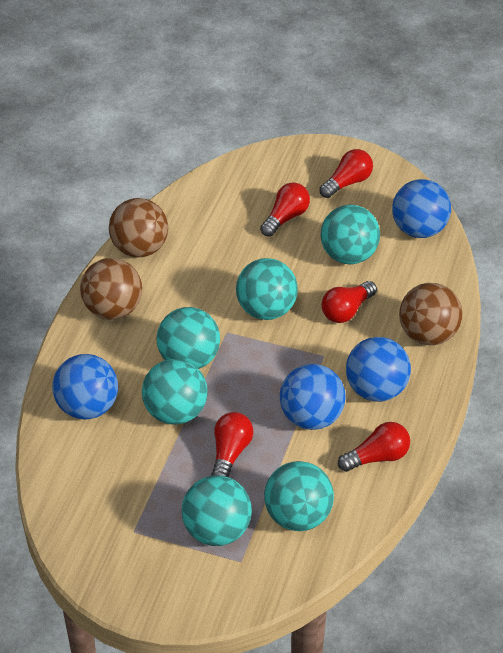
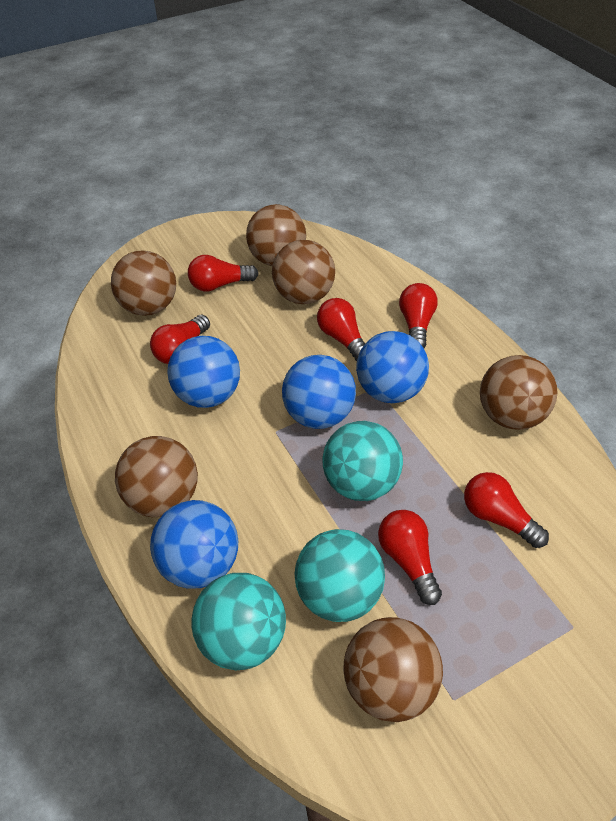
brown ball: [80,258,142,320] [109,198,168,258] [399,283,463,345] = 3 -> [111,250,176,316] [115,436,198,517] [246,204,306,266] [272,240,335,304] [344,617,443,722] [480,355,558,430] = 6
red light bulb: [211,412,253,477] [260,183,310,237] [319,149,373,198] [321,281,377,323] [338,422,410,472] = 5 -> [150,315,210,364] [188,255,259,292] [317,298,365,361] [378,510,442,605] [399,283,438,348] [464,472,549,548] = 6
turquoise ball: [142,359,208,425] [156,307,220,369] [182,475,252,546] [236,258,298,320] [264,461,334,531] [320,205,380,264] = 6 -> [191,573,286,670] [294,529,385,622] [323,421,403,501] = 3

